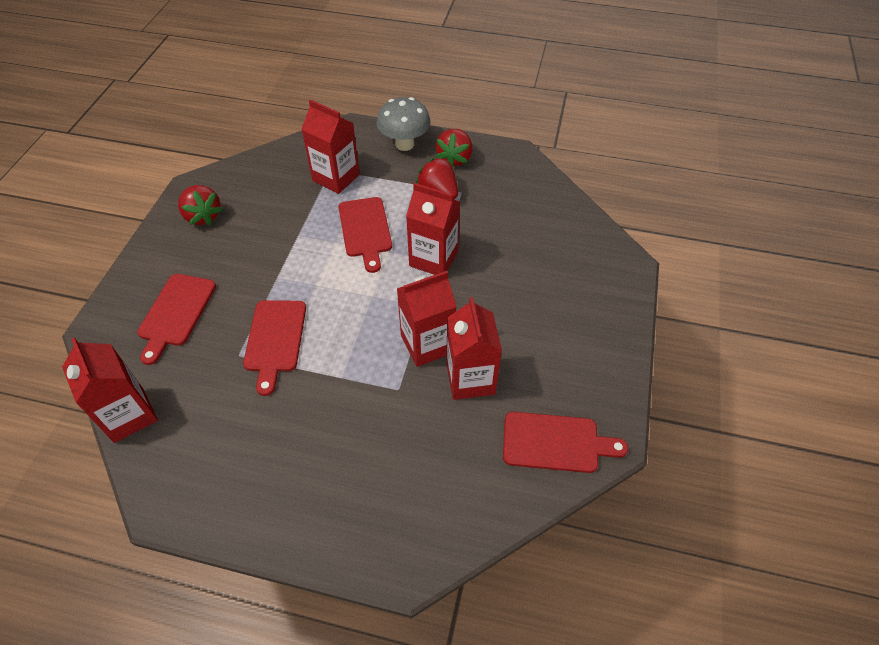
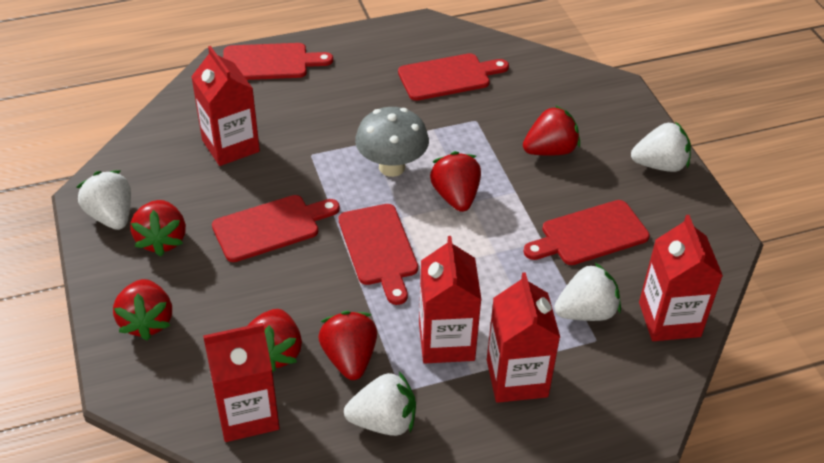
red cutting board: [137,274,216,365] [243,300,306,396] [338,197,392,273] [503,412,628,473] = 4 -> [212,195,340,262] [223,43,333,80] [339,204,418,305] [398,53,509,101] [523,200,650,265] = 5
red strawberry: [178,185,223,225] [416,157,458,200] [435,129,473,167] = 3 -> [113,279,172,340] [130,200,186,256] [248,309,302,372] [318,311,377,380] [430,151,481,212] [523,105,580,156] = 6
white strawberry: none = 0 -> [77,170,131,230] [344,371,416,436] [554,263,621,321] [631,122,691,172] = 4

